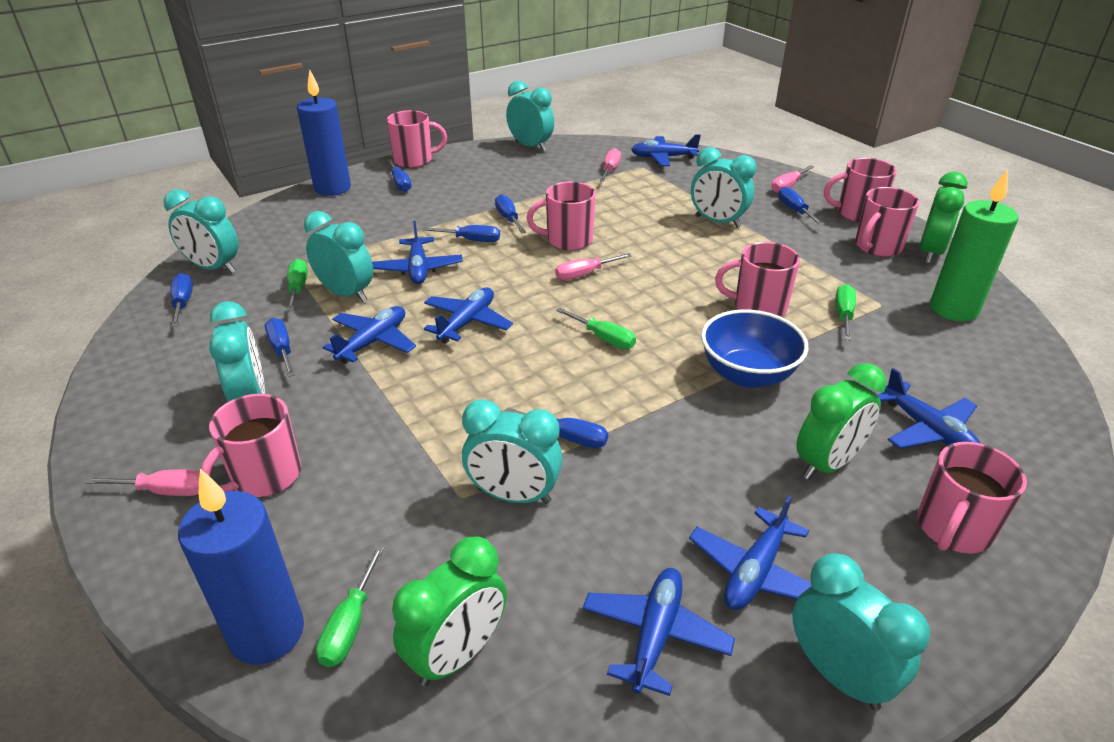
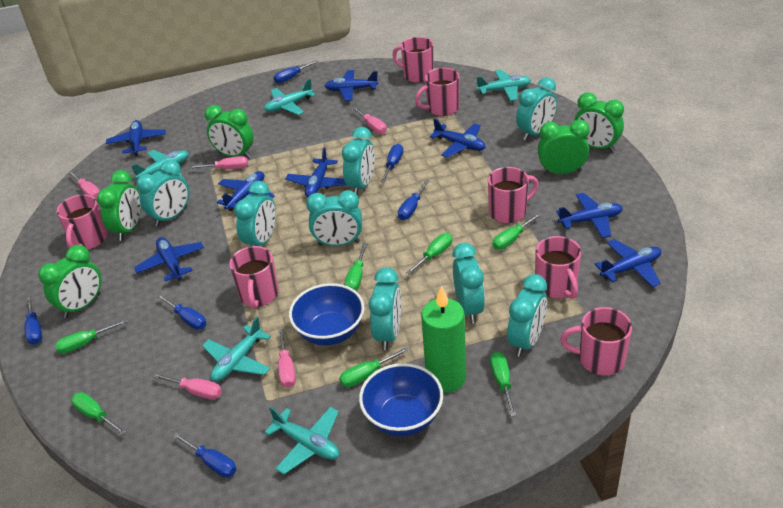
blue bowl: [701,309,808,388] = 1 -> [289,283,365,345] [359,363,443,436] = 2
blue candle: [178,469,304,665] [297,69,351,196] = 2 -> none = 0
blue plane: [323,306,416,364] [372,221,463,284] [424,287,513,344] [582,568,735,696] [631,134,701,166] [689,495,812,610] [878,368,981,449] = 7 -> [106,120,166,156] [134,237,204,281] [217,171,275,211] [285,147,346,197] [325,70,379,101] [430,119,485,158] [556,193,623,238] [595,239,661,287] = 8
blue screwdriver: [170,273,193,327] [265,318,295,377] [387,159,411,192] [422,225,500,242] [495,194,526,233] [504,407,608,448] [778,187,824,225] = 7 -> [24,295,42,345] [157,294,207,330] [173,432,236,477] [274,60,318,83] [381,144,403,182] [398,180,430,220] = 6
green clock: [392,536,507,686] [796,363,886,480] [920,172,968,264] = 3 -> [38,245,101,318] [97,170,141,241] [205,105,254,159] [538,120,590,174] [574,93,624,152] = 5
green screwdriver: [287,259,308,311] [316,545,384,667] [556,307,636,349] [835,284,856,341] = 4 -> [55,319,127,354] [71,392,127,435] [339,347,409,387] [345,243,368,291] [406,233,452,275] [490,352,516,417] [492,213,541,250] = 7
pink screwdriver: [85,469,200,496] [555,253,632,280] [600,148,621,182] [771,165,814,193] = 4 -> [68,171,100,200] [152,373,222,400] [190,156,248,169] [278,329,296,388] [352,106,387,134] = 5
turquoise clock: [164,189,238,273] [209,301,265,402] [304,211,373,302] [462,399,563,504] [506,81,554,151] [691,147,756,228] [792,553,930,711] = 7 -> [136,159,189,226] [234,181,276,246] [306,190,362,246] [342,127,375,195] [369,268,401,350] [452,243,485,323] [507,274,547,357] [516,77,557,140] = 8
turquoise plane: none = 0 -> [131,150,189,179] [202,317,271,382] [264,79,316,115] [264,407,339,474] [476,70,531,101] = 5

